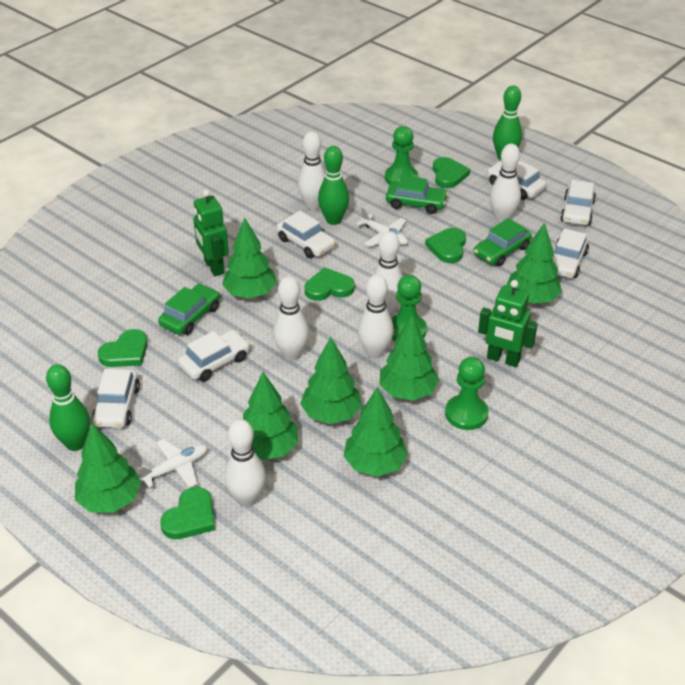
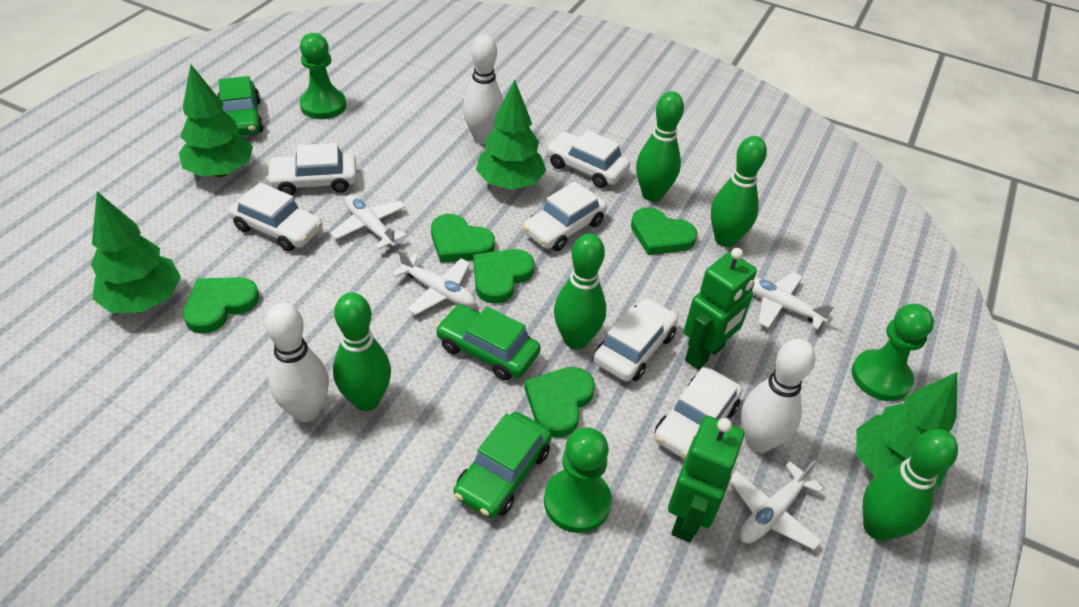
green bowling pin: [46,364,90,451] [318,146,349,225] [493,85,522,161] = 3 -> [333,292,391,411] [554,233,606,349] [636,91,684,202] [711,136,767,247] [863,429,958,541] = 5
green tree: [75,423,141,513] [222,218,277,299] [243,372,298,460] [300,337,362,424] [344,387,408,477] [379,314,439,401] [506,223,562,304] = 7 -> [91,192,181,313] [179,64,253,177] [476,79,546,190] [856,372,957,489] = 4
white bowling pin: [224,419,266,507] [273,276,309,361] [298,131,326,210] [358,275,394,359] [373,231,403,314] [489,144,521,222] = 6 -> [265,303,329,422] [463,35,503,144] [741,339,815,453] = 3
white plane: [136,439,207,488] [356,208,408,247] = 2 -> [330,195,407,250] [392,249,475,315] [730,460,823,550] [752,272,834,330] = 4

